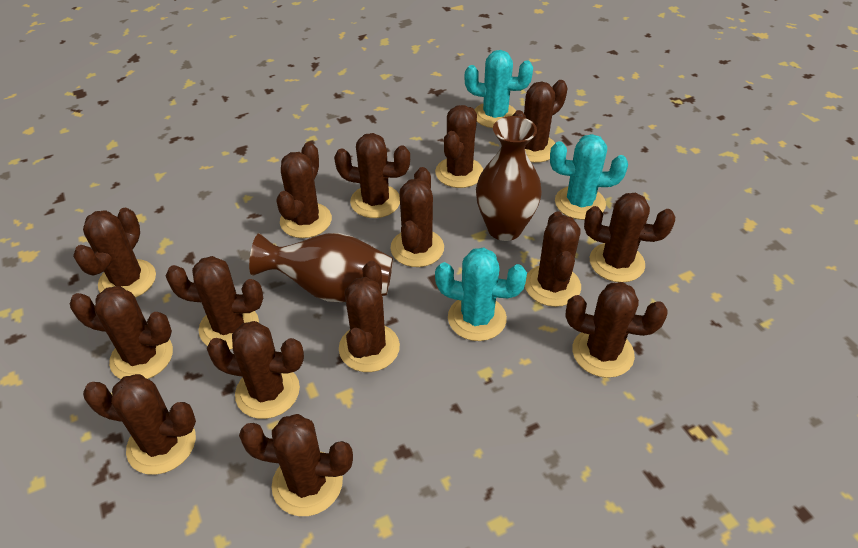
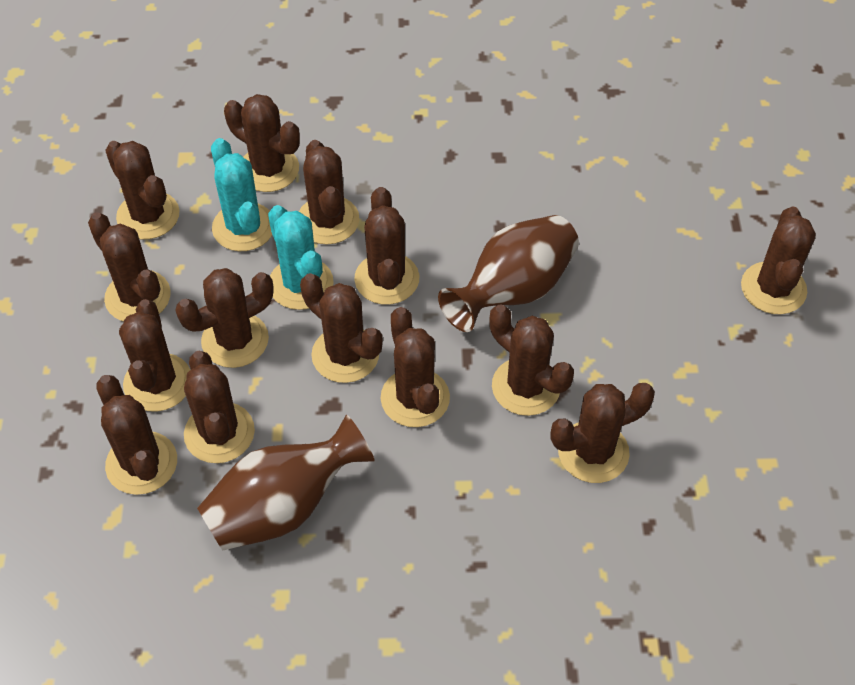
brown cactus: [70,286,173,379] [73,208,156,298] [83,374,196,475] [166,256,263,350] [207,321,304,419] [239,414,353,516] [276,142,332,238] [334,133,410,218] [339,261,400,372] [390,167,444,267] [435,105,483,188] [512,80,568,163] [525,211,581,307] [565,282,668,378] [584,193,675,282] = 15 -> [88,212,171,322] [96,375,177,495] [105,141,180,240] [119,299,190,412] [175,268,274,368] [184,351,255,463] [224,94,300,192] [299,140,360,245] [300,273,383,383] [354,187,419,305] [381,307,450,427] [489,305,574,416] [550,383,655,483] [741,206,816,314] = 14
turquoise cactus: [435,248,527,341] [465,50,533,128] [550,134,628,220] = 3 -> [211,138,272,251] [268,205,334,310] = 2

